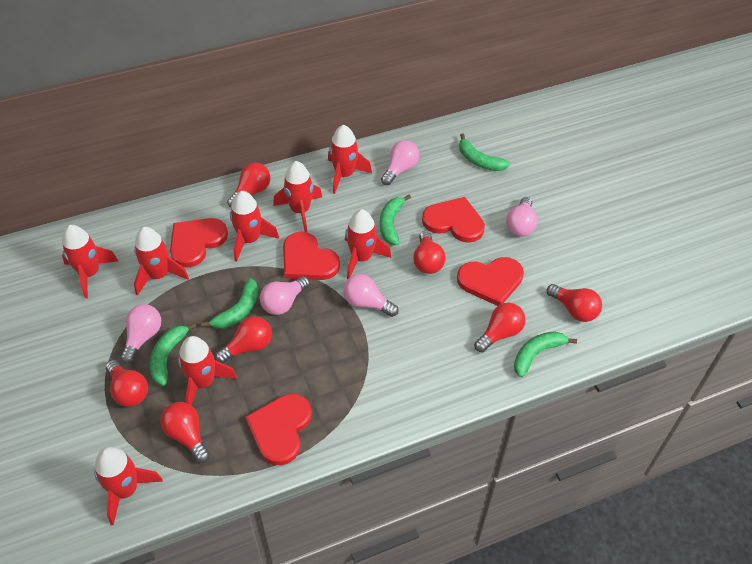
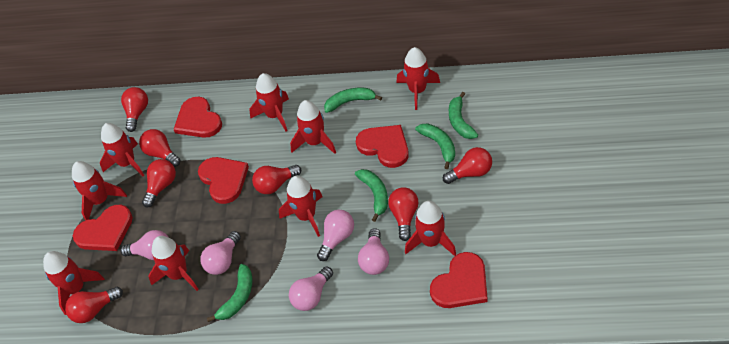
red rocket: [62,225,118,298] [94,447,163,525] [134,227,189,296] [178,336,237,406] [230,191,279,261] [273,161,322,232] [328,125,372,194] [345,209,391,279] = 8 -> [43,251,105,315] [72,161,127,221] [100,123,144,177] [148,236,199,291] [249,73,289,131] [279,176,322,237] [290,100,336,154] [396,47,440,110] [405,201,456,256] = 9

